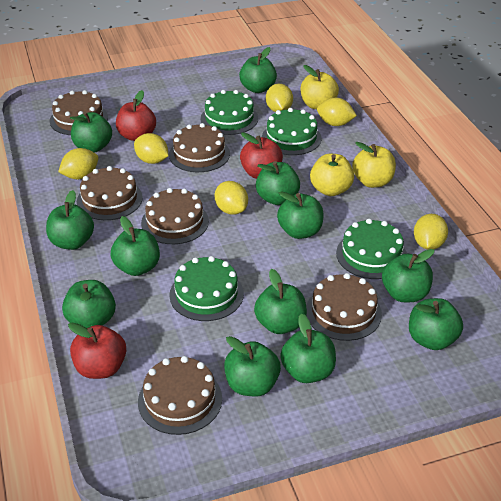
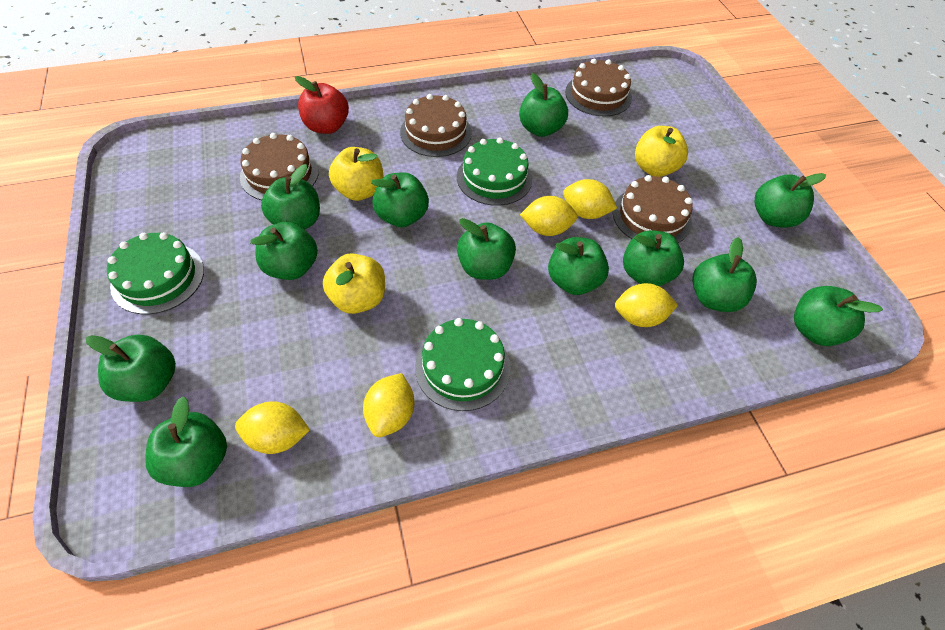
brown cake: [50,90,108,135] [77,166,143,220] [138,356,222,435] [141,188,209,244] [169,123,230,172] [306,273,382,341] = 6 -> [240,133,319,200] [400,94,472,157] [565,59,632,116] [613,175,693,243] = 4
green cake: [169,256,244,321] [201,90,258,135] [262,108,321,155] [336,219,407,279] = 4 -> [107,232,204,314] [415,318,511,411] [457,137,532,206] = 3
red apple: [68,323,126,379] [116,90,156,141] [240,132,283,179] = 3 -> [295,76,349,134] = 1
yellow lemon: [58,148,98,179] [134,133,169,164] [215,181,248,215] [266,84,293,112] [317,98,357,126] [414,214,448,250] = 6 -> [235,401,310,454] [363,373,414,437] [520,196,577,236] [563,179,617,219] [615,283,678,327] = 5

